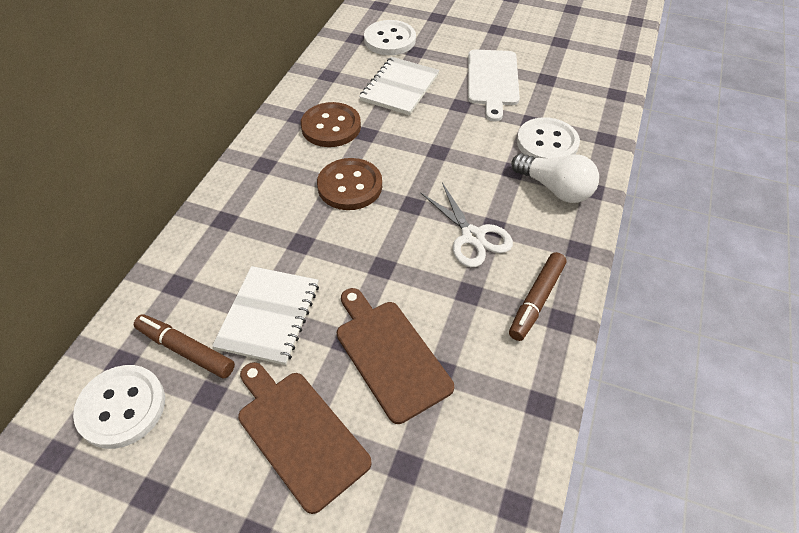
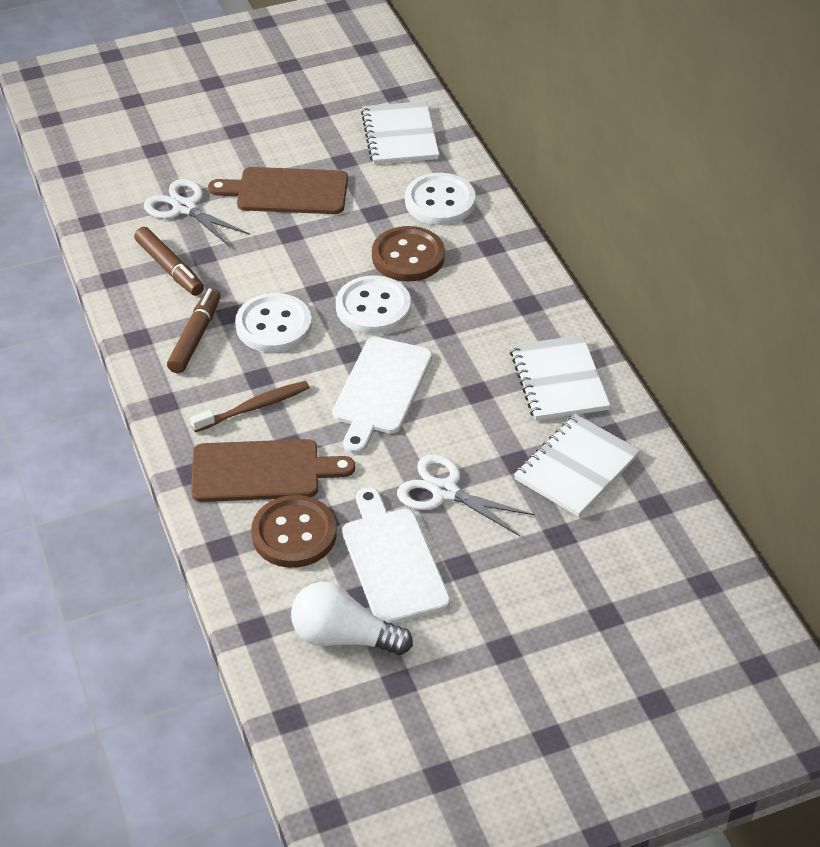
brown toothbrush: none = 0 -> [190,381,310,432] = 1
white cutting board: [468,49,520,122] = 1 -> [332,337,432,454] [342,487,450,624] = 2
white notebook: [212,266,319,365] [359,57,439,115] = 2 -> [361,101,439,164] [510,335,610,421] [514,414,641,517] = 3
white scissors: [421,183,513,267] = 1 -> [144,179,250,247] [397,454,535,536] = 2

